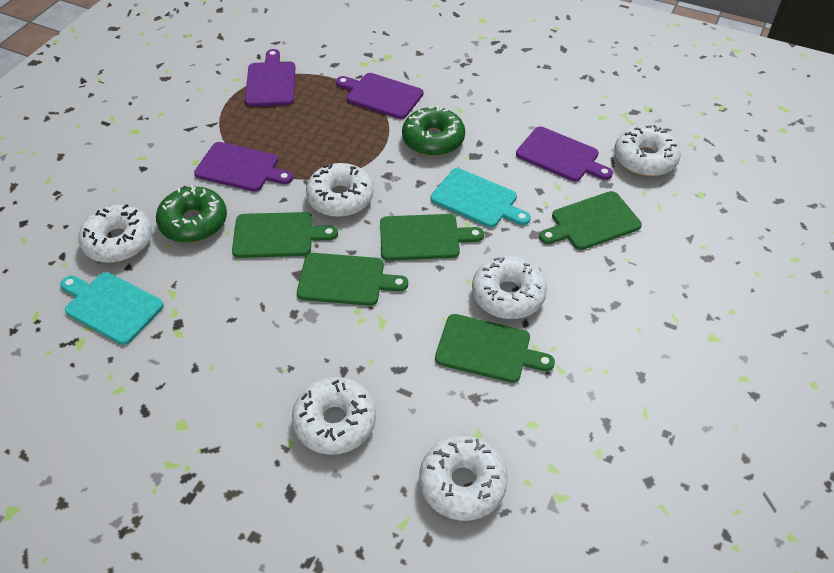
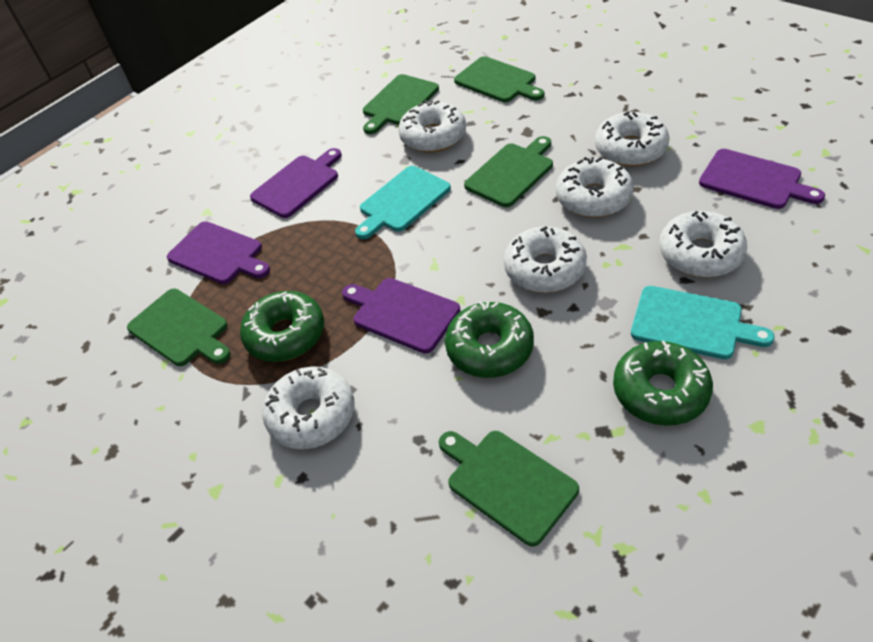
green donut: [156,185,227,243] [402,105,465,156] = 2 -> [240,291,324,362] [445,301,534,378] [613,341,713,426] = 3

